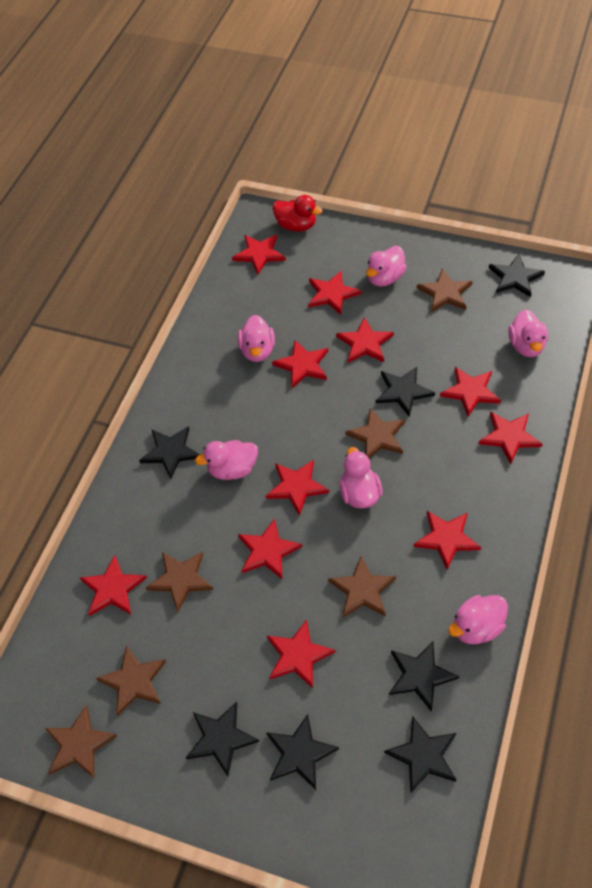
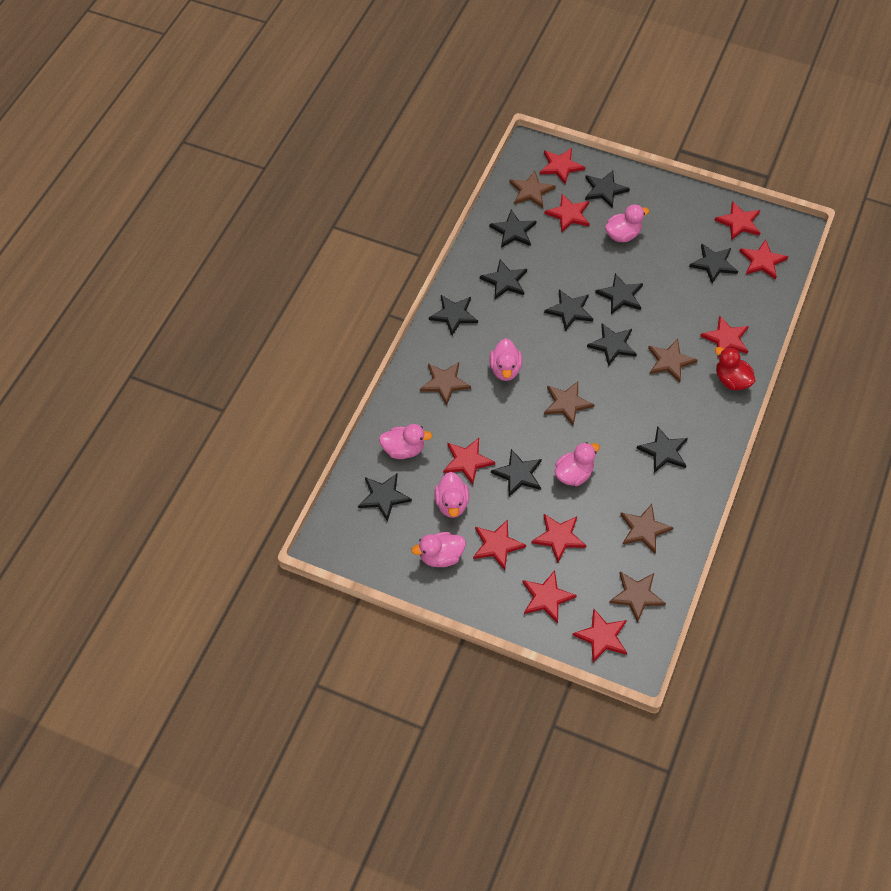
black star: [139,426,200,479] [186,702,259,776] [266,714,339,790] [376,367,435,416] [384,716,456,793] [389,641,459,712] [489,254,545,297] = 7 -> [358,474,412,522] [429,295,478,335] [480,259,527,299] [489,210,537,248] [491,449,542,497] [544,289,593,331] [585,171,630,208] [587,323,637,366] [595,273,643,314] [637,426,688,473] [689,244,738,283] = 11
red star: [80,555,147,616] [232,235,286,274] [238,519,302,579] [266,460,329,516] [267,620,335,689] [272,340,328,388] [308,271,361,315] [336,317,394,363] [414,511,481,569] [440,367,501,417] [479,412,543,464] = 11 -> [443,438,495,485] [473,519,526,570] [523,570,577,623] [532,514,587,563] [540,148,585,184] [544,194,590,233] [573,609,627,662] [700,316,749,358] [714,201,760,240] [740,240,788,280] = 10

